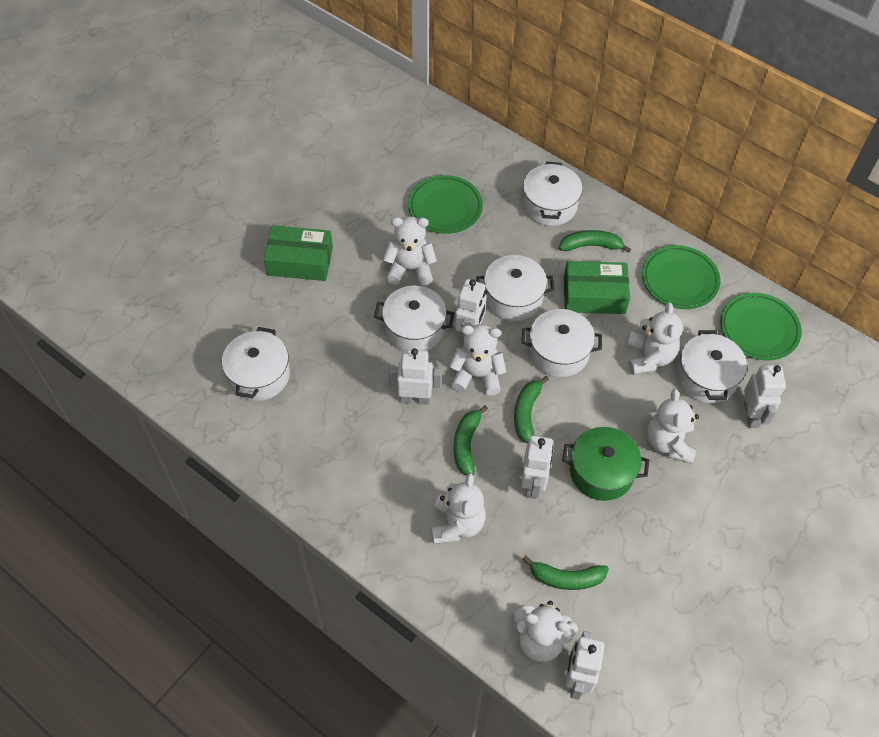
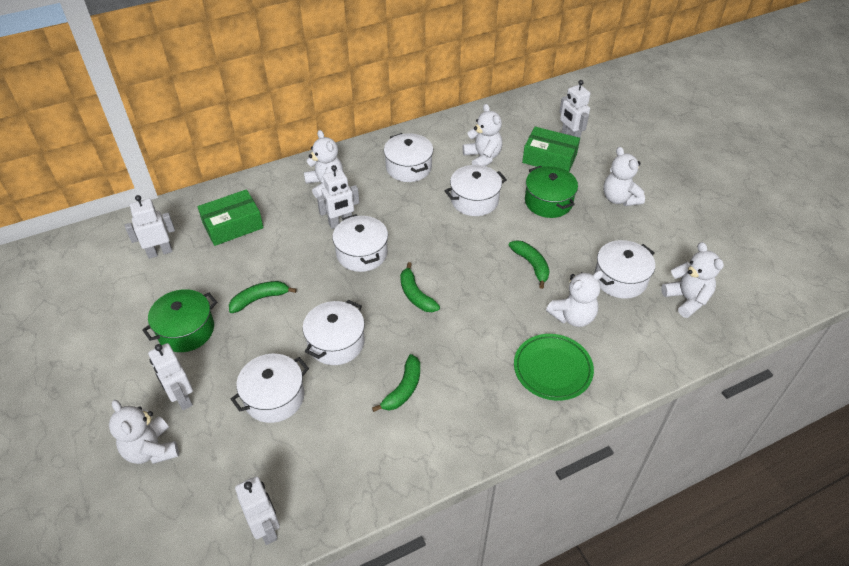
green plate: [408,175,483,234] [642,245,721,309] [720,293,802,361] = 3 -> [514,334,594,401] = 1
green pot: [562,427,649,501] = 1 -> [142,289,217,352] [525,166,578,218] = 2

